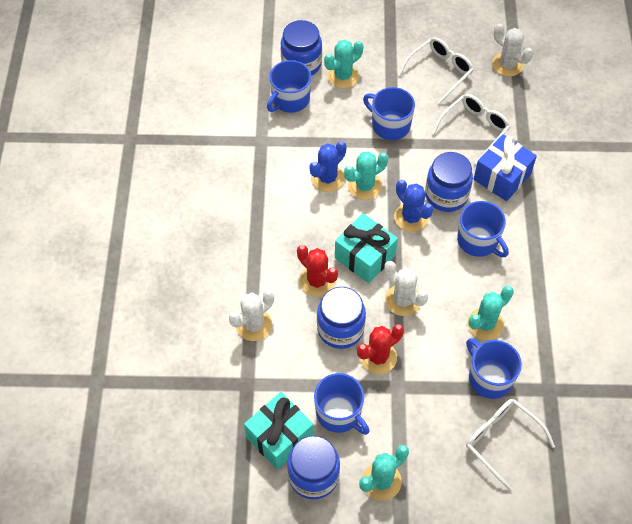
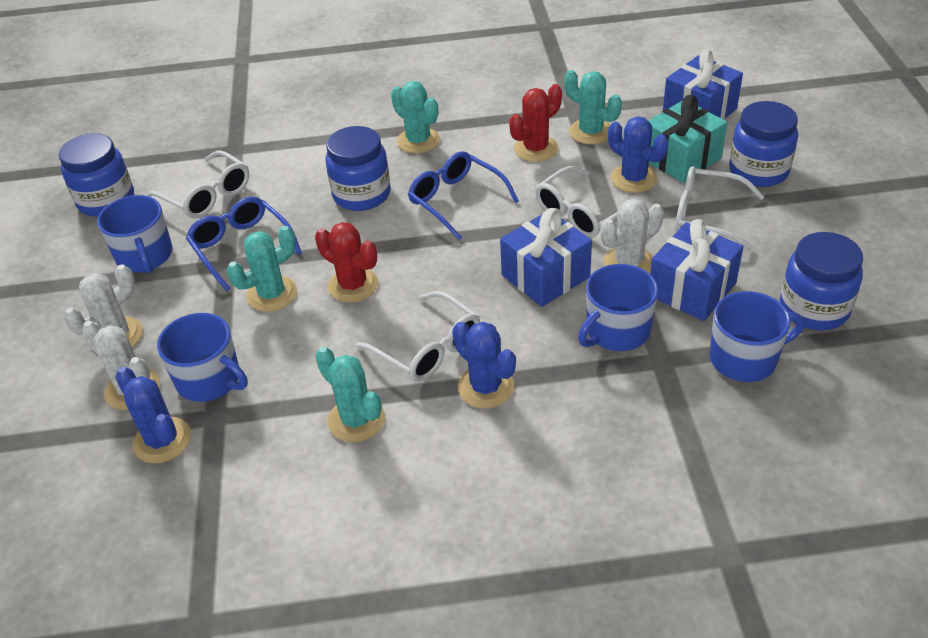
blue cactus: [309,141,347,192] [394,180,433,232] = 2 -> [115,367,191,464] [452,322,516,409] [608,116,668,193] = 3
blue gift: [474,134,537,201] = 1 -> [500,208,592,307] [650,219,743,321] [663,49,743,120] = 3
blue glasses: none = 0 -> [186,197,302,291] [408,151,519,241] = 2
blue mug: [267,60,311,113] [314,373,370,435] [363,87,415,140] [457,201,509,257] [466,338,522,399] = 5 -> [97,195,172,273] [157,313,248,402] [578,264,658,351] [709,291,805,382] = 4
turquoise gift: [244,392,314,470] [335,213,398,283] = 2 -> [648,95,727,183] = 1
white glasses: [398,37,474,105] [432,94,510,164] [466,399,555,492] = 3 -> [147,150,250,219] [356,291,480,382] [535,166,647,238] [675,166,764,251] = 4

